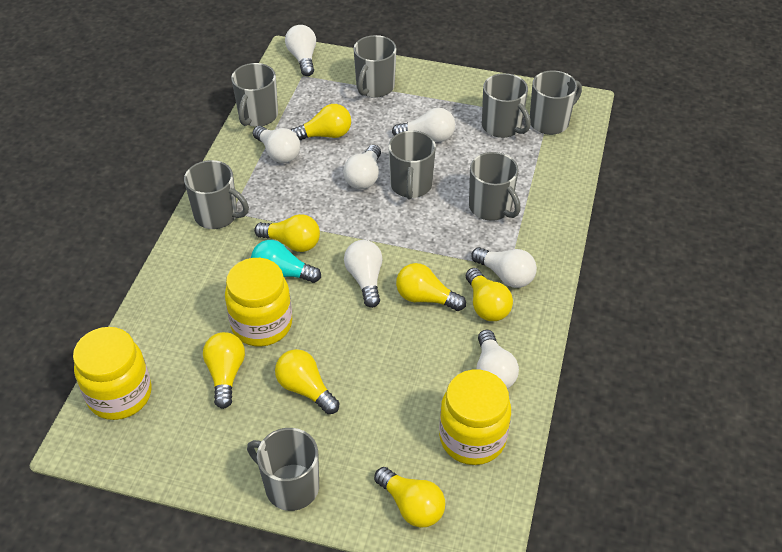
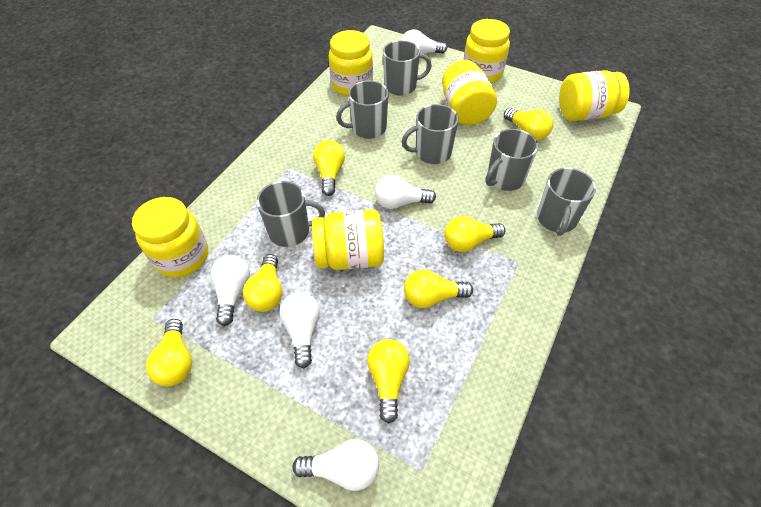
grey mug: [184,160,249,229] [231,63,278,127] [247,428,319,511] [353,35,397,98] [388,130,436,199] [469,152,521,221] [482,73,531,138] [530,70,582,135] = 8 -> [257,181,325,247] [336,80,388,139] [383,40,432,96] [401,104,459,164] [485,129,538,191] [537,168,596,236] = 6
turquoise light bulb: [251,240,321,283] = 1 -> none = 0
white light bulb: [252,126,300,163] [285,25,316,76] [343,145,381,189] [344,240,382,308] [392,108,455,142] [471,247,537,288] [476,330,519,389] = 7 -> [211,255,250,326] [280,292,320,368] [292,439,379,491] [375,175,436,209] [401,29,447,54] = 5
yellow jar: [73,327,151,420] [225,258,292,347] [439,370,511,465] = 3 -> [132,197,208,277] [312,209,384,270] [329,30,373,96] [442,60,497,125] [463,19,510,83] [559,70,630,121] = 6

